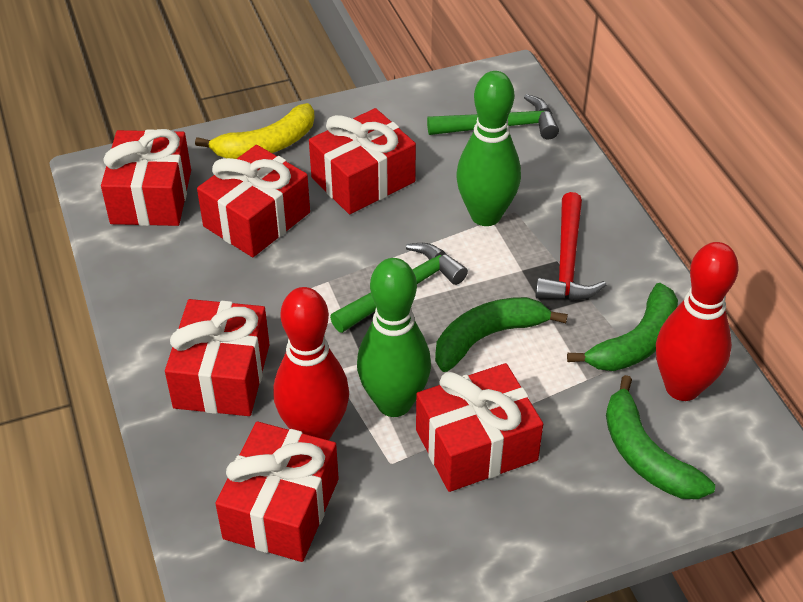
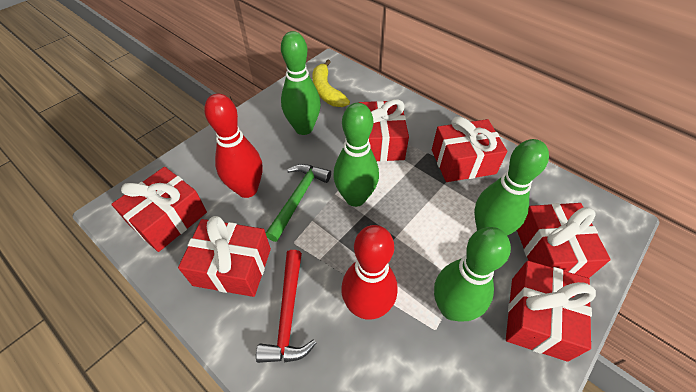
green banana: [435,297,568,372] [567,283,678,371] [606,375,715,499] = 3 -> none = 0
green bowling pin: [357,258,431,417] [456,71,521,226] = 2 -> [281,31,321,135] [333,103,379,207] [434,227,511,322] [474,139,549,236] = 4
green hammer: [330,243,468,333] [427,94,559,139] = 2 -> [266,164,331,242] = 1

